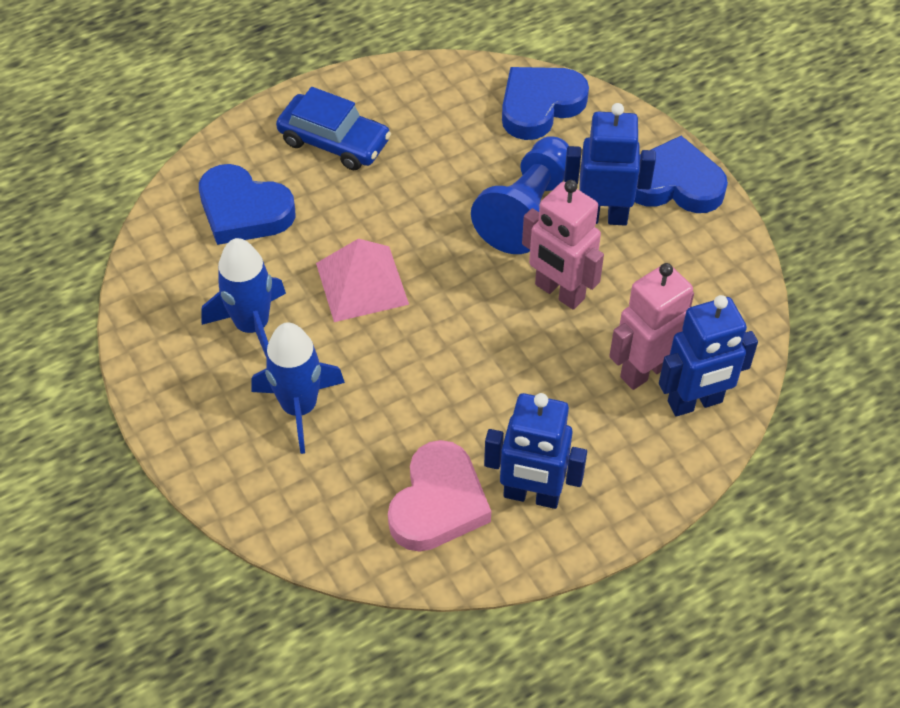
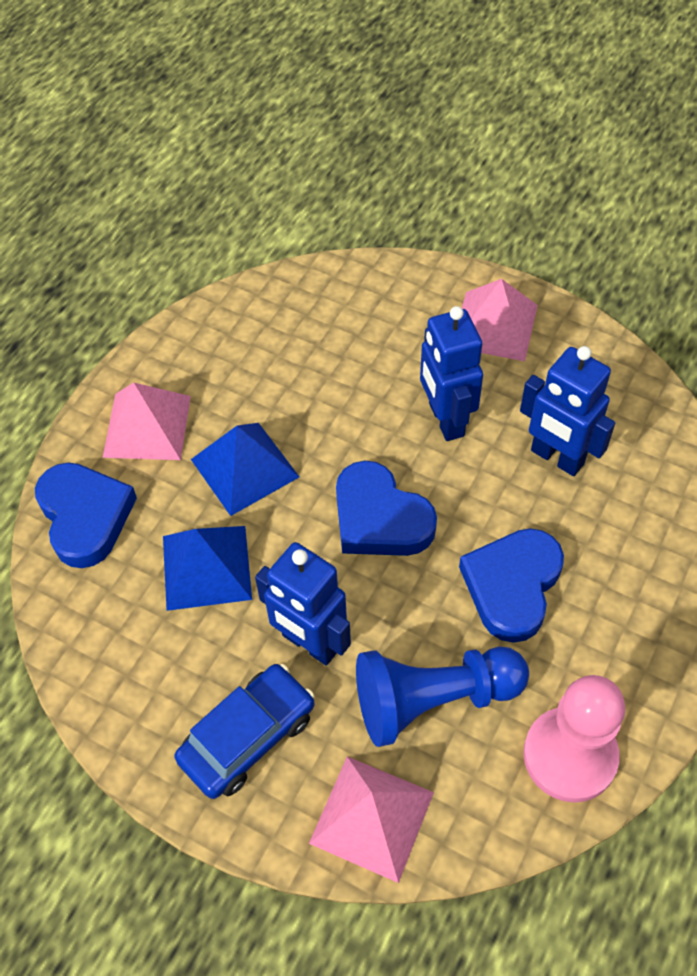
blue pyramid: none = 0 -> [163,526,252,611] [191,423,299,516] = 2
blue rocket: [201,238,286,358] [251,322,345,454] = 2 -> none = 0
pink heart: [388,440,491,552] = 1 -> none = 0
pink pawn: none = 0 -> [523,675,625,803] = 1
pink pyramid: [316,239,409,322] = 1 -> [102,382,191,460] [309,756,434,883] [462,279,538,361] = 3
pink robot: [522,180,604,310] [609,263,694,390] = 2 -> none = 0

